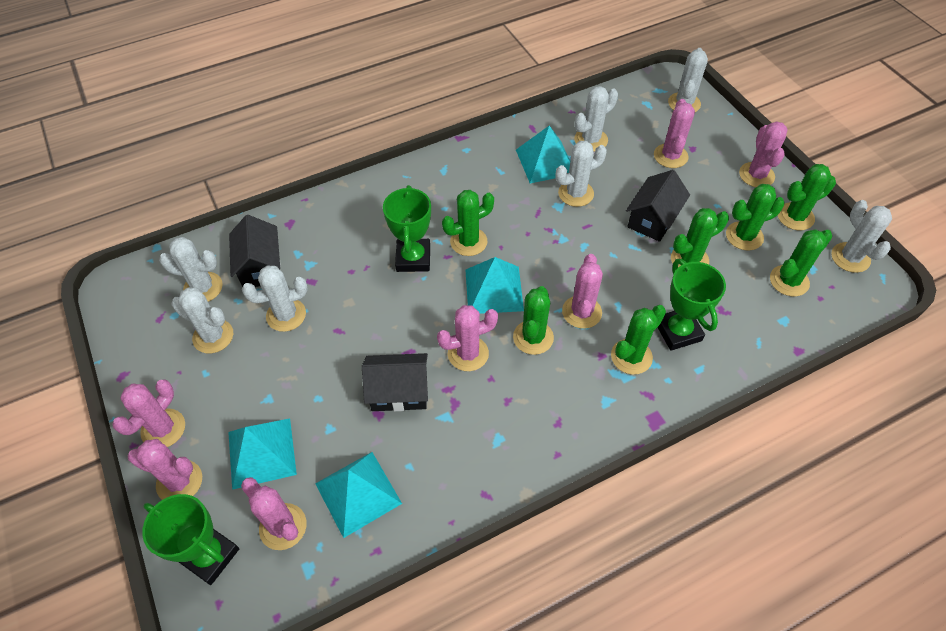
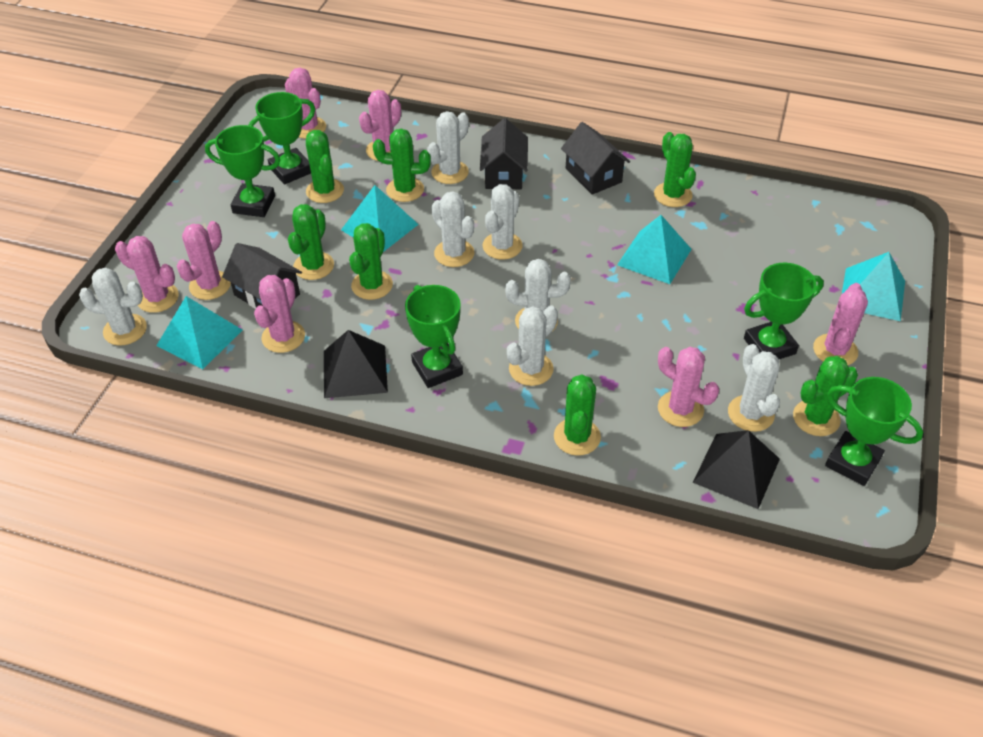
black pyramid: none = 0 -> [324,330,388,398] [693,430,780,509] = 2
green trophy: [142,494,239,585] [383,185,431,272] [657,259,726,351] = 3 -> [205,125,280,217] [248,92,315,185] [405,285,463,388] [744,263,824,359] [825,377,923,486] = 5

